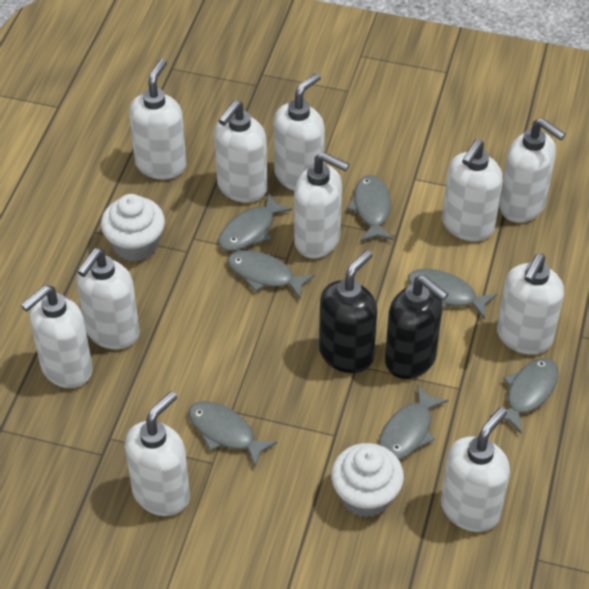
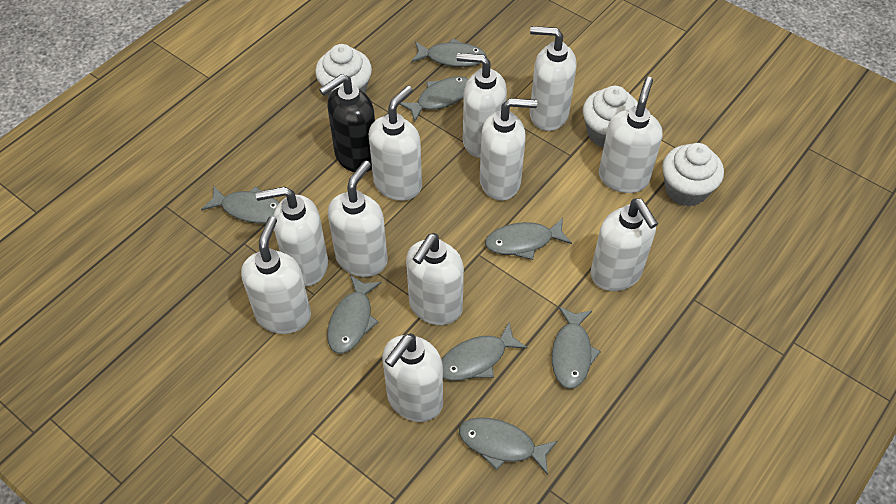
black soap dispenser: [319,250,377,373] [385,275,448,379] = 2 -> [319,74,375,172] = 1
grey fish: [188,401,278,468] [218,193,292,251] [227,250,315,299] [347,175,393,242] [378,384,449,460] [408,269,497,320] [490,358,558,433] = 7 -> [201,186,280,223] [327,275,382,354] [399,76,469,123] [411,38,487,67] [441,322,528,381] [459,417,557,475] [485,218,572,260] [552,306,601,389] = 8
white cupcake: [101,194,165,262] [331,443,404,518] = 2 -> [315,44,372,98] [583,86,638,148] [662,143,724,206] = 3

